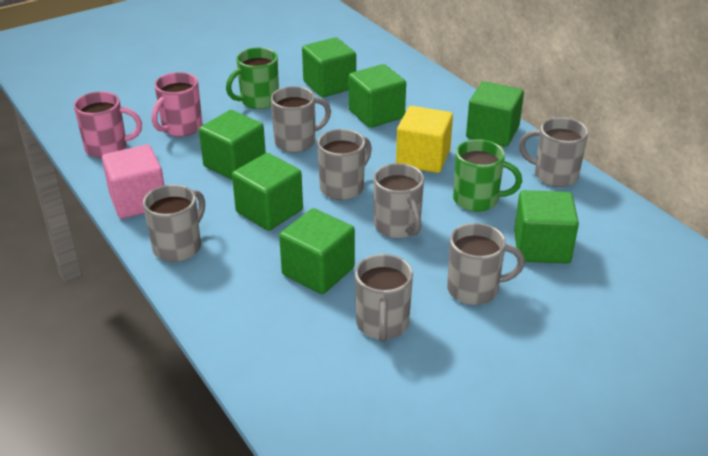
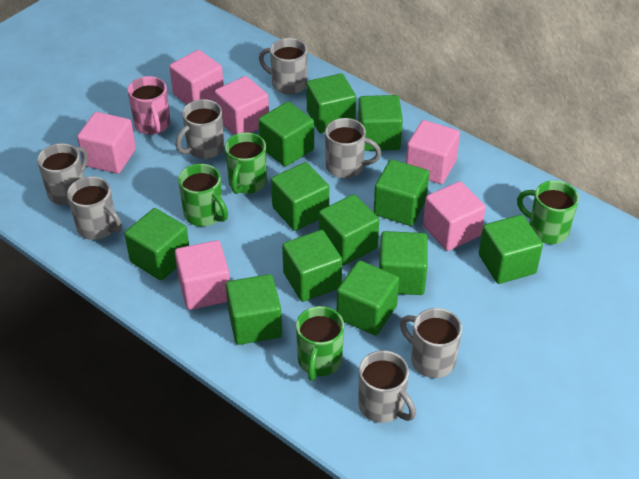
green cube: [199,110,266,180] [232,153,303,231] [279,208,355,294] [302,37,356,97] [349,64,406,128] [466,81,524,147] [514,190,579,264] = 7 -> [124,208,189,280] [226,274,282,345] [258,102,314,166] [271,162,329,231] [282,230,342,302] [306,73,356,133] [319,194,379,265] [337,260,399,335] [358,95,403,151] [374,160,429,226] [379,231,428,295] [479,215,543,284] = 12
green mug: [226,48,279,109] [453,139,522,212] = 2 -> [178,164,228,226] [225,132,267,194] [296,306,344,381] [517,181,579,244] = 4
pink cube: [102,145,164,219] = 1 -> [77,112,136,174] [169,50,224,104] [175,240,230,310] [215,76,269,135] [406,120,460,184] [423,181,486,251] = 6
pink mug: [74,91,142,158] [152,72,202,137] = 2 -> [127,76,170,135] = 1
yellow cube: [396,106,453,173] = 1 -> none = 0

